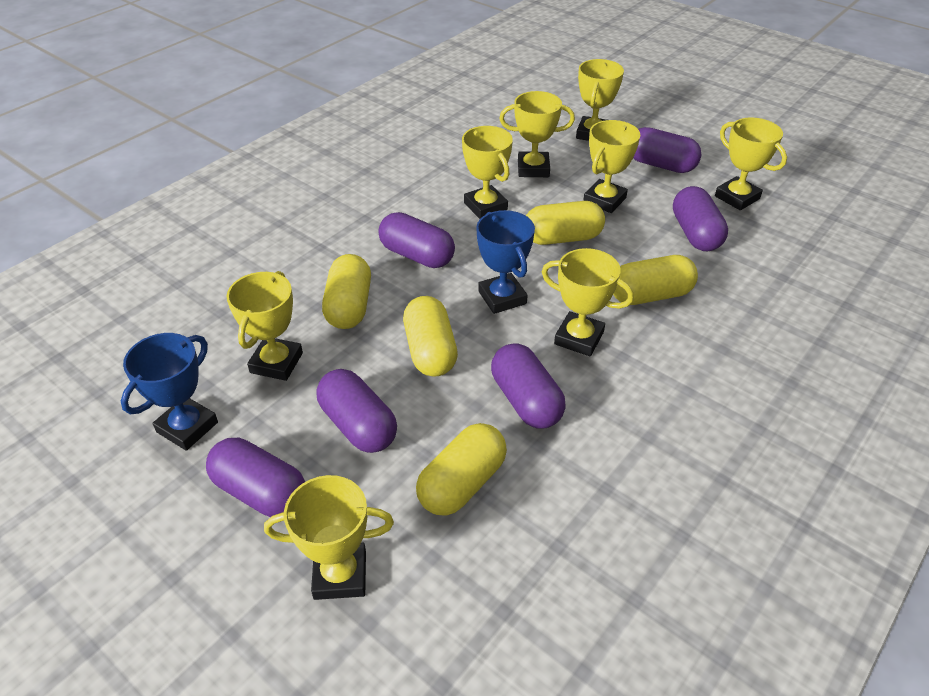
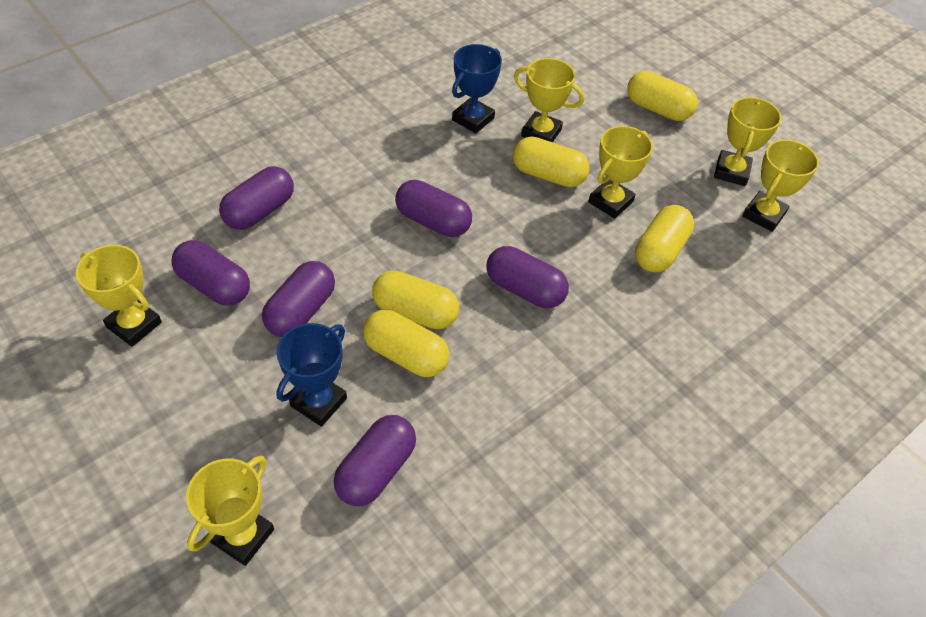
yellow trophy: [226,271,303,381] [264,475,394,600] [462,126,513,219] [499,91,575,177] [542,248,634,356] [576,59,624,141] [583,120,640,213] [715,117,787,210] = 8 -> [76,245,162,347] [186,456,274,566] [514,58,584,142] [588,126,653,219] [714,97,781,186] [742,140,819,232] = 6

